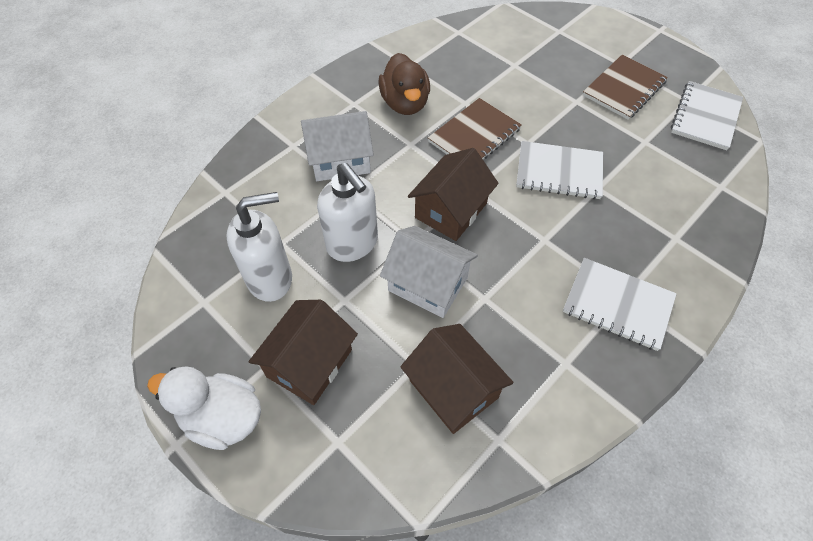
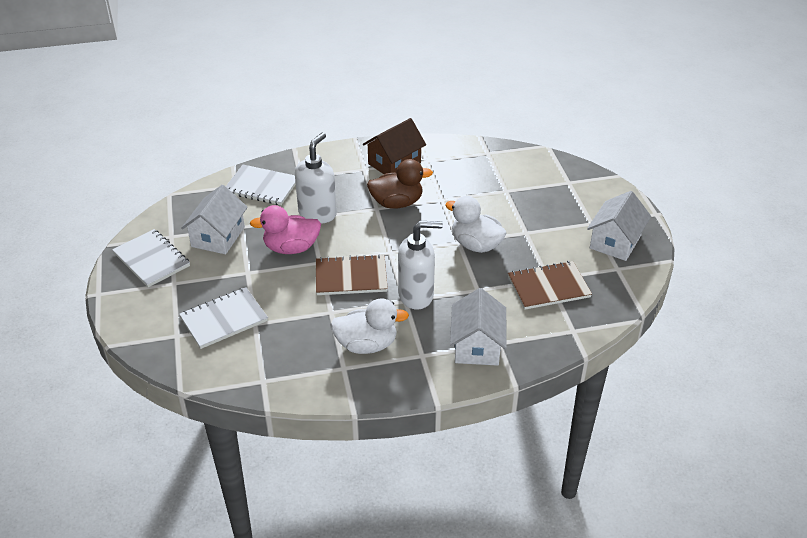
brown house: [249,300,358,405] [401,324,514,434] [408,148,499,241] = 3 -> [363,118,426,174] = 1
pink duck: none = 0 -> [250,205,321,254] = 1
white duck: [147,366,261,450] = 1 -> [330,298,409,354] [445,196,507,253] = 2
white house: [301,111,374,181] [380,226,478,318] = 2 -> [182,185,248,254] [450,288,507,366] [587,191,651,261] = 3

